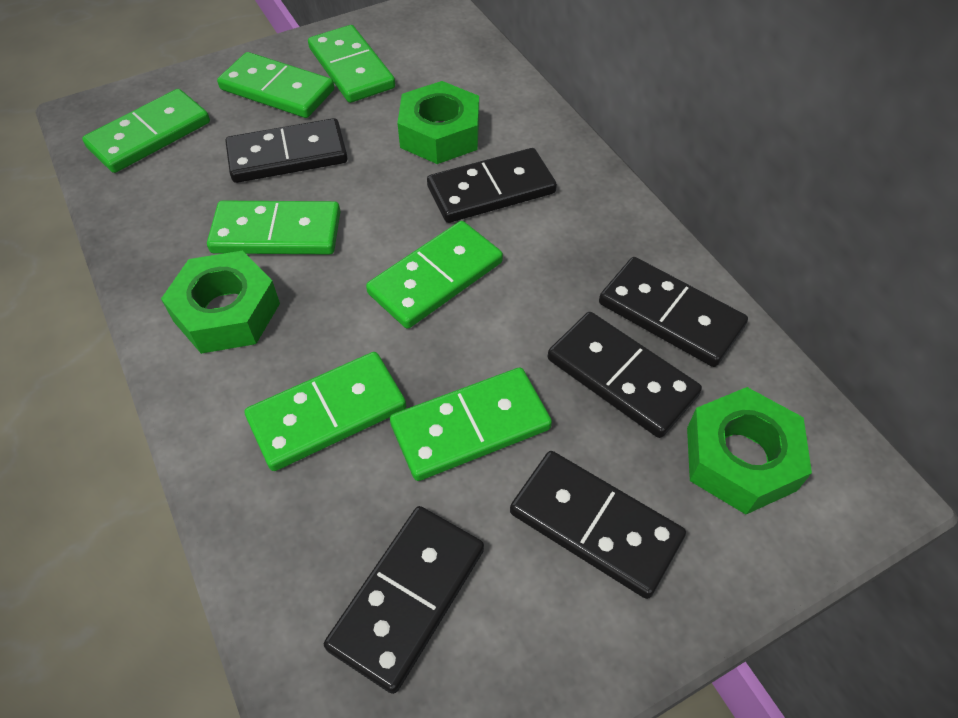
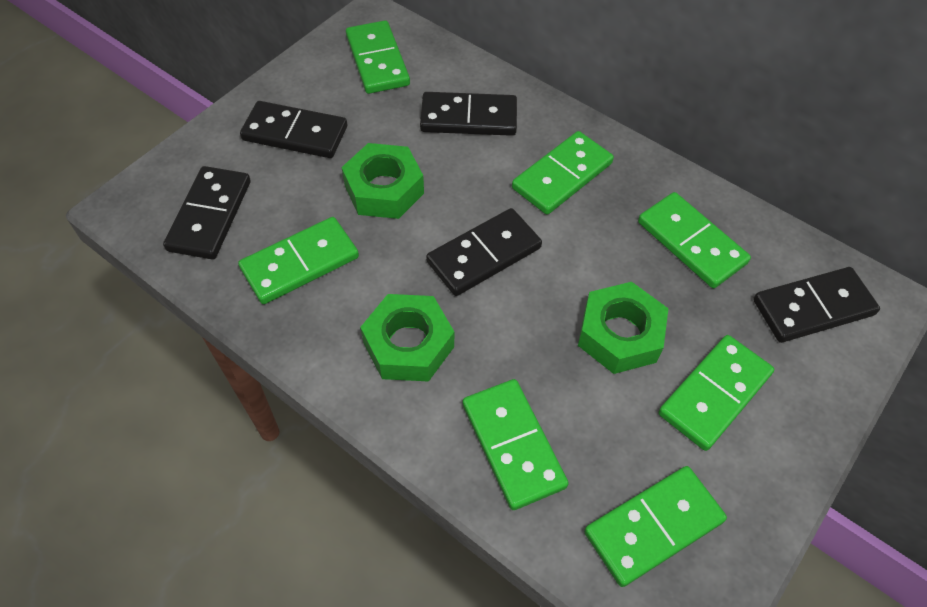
black domino: [225,118,348,183] [324,506,484,694] [427,148,557,223] [510,451,686,599] [548,312,702,438] [599,257,748,367] = 6 -> [163,166,251,259] [240,101,347,158] [420,92,517,136] [426,208,542,296] [753,267,880,343] = 5

